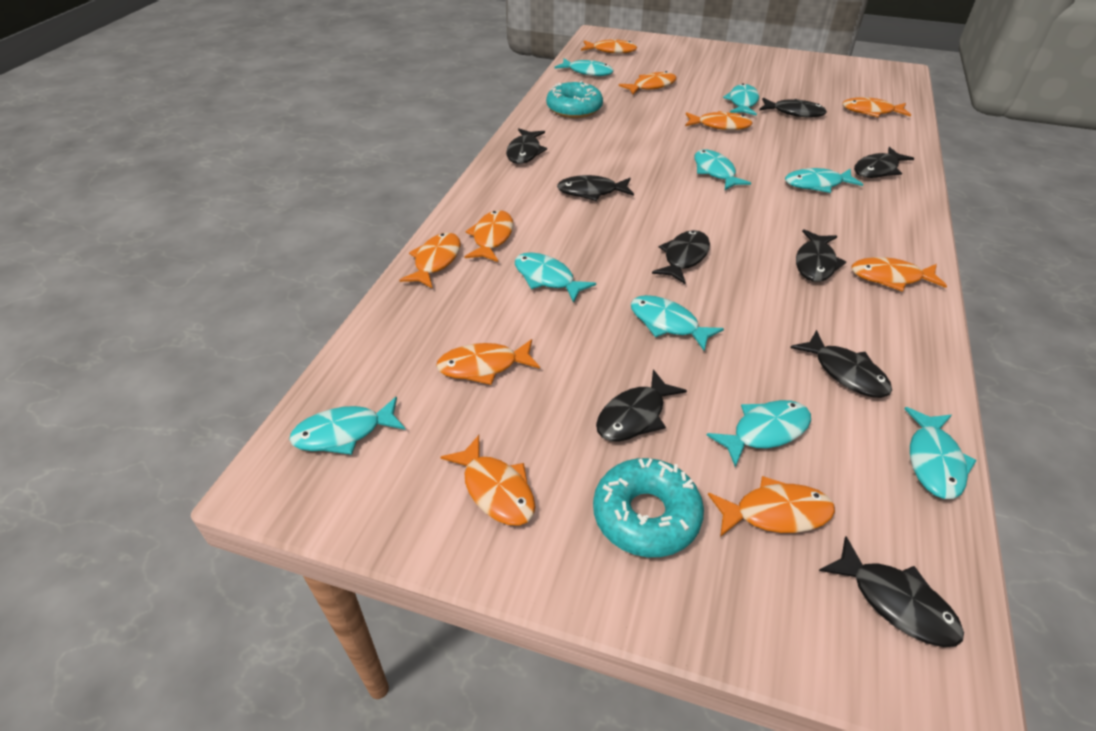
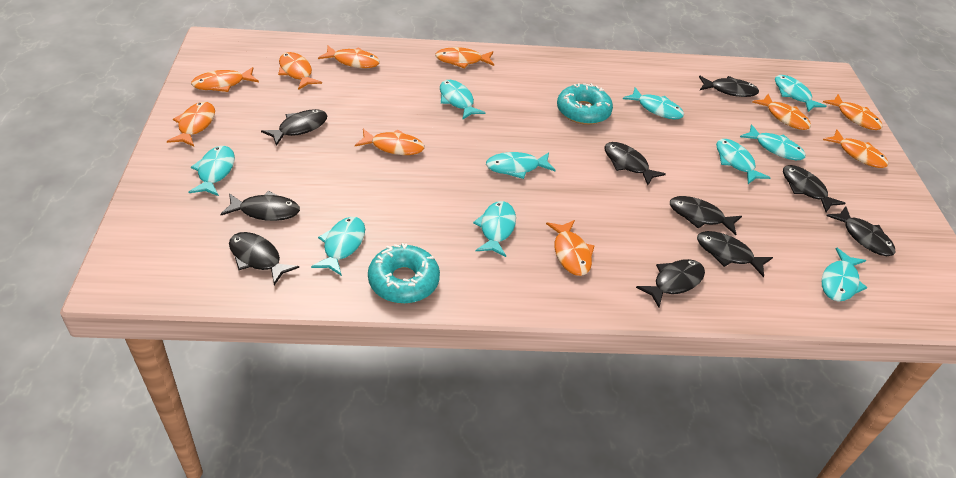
black fish: [506,129,547,164] [557,175,634,201] [596,369,687,442] [652,230,710,284] [759,98,827,118] [790,330,892,398] [796,229,846,282] [819,536,964,647] [854,147,915,178] = 9 -> [220,191,300,221] [229,232,299,285] [261,109,328,146] [605,142,666,185] [636,259,705,307] [670,196,742,235] [697,231,773,277] [699,76,759,97] [783,165,845,212] [826,206,896,256] = 10
turquoise fish: [289,397,406,455] [515,252,596,303] [554,58,614,76] [631,295,724,351] [694,149,751,190] [707,400,811,467] [723,83,759,116] [785,168,863,193] [904,407,977,499] = 9 -> [188,146,235,196] [311,217,365,276] [440,80,486,120] [473,201,516,257] [486,152,556,179] [623,87,684,119] [716,139,771,184] [740,124,806,160] [775,75,827,112] [822,248,868,301] = 10

